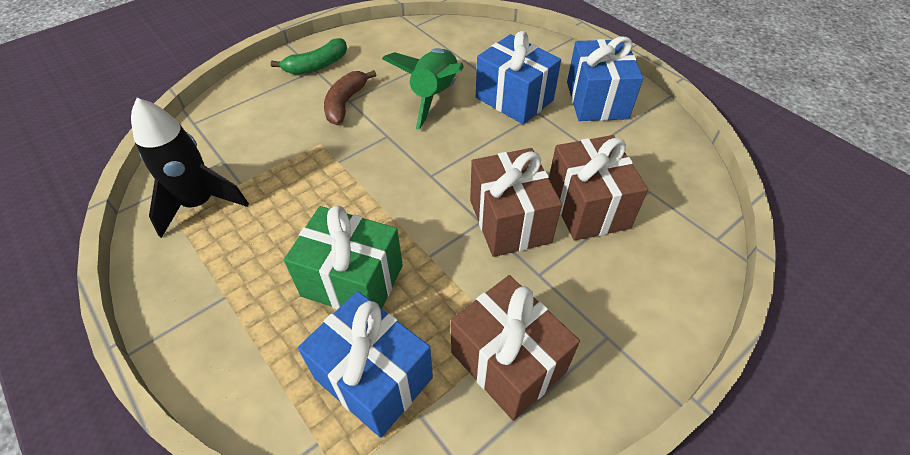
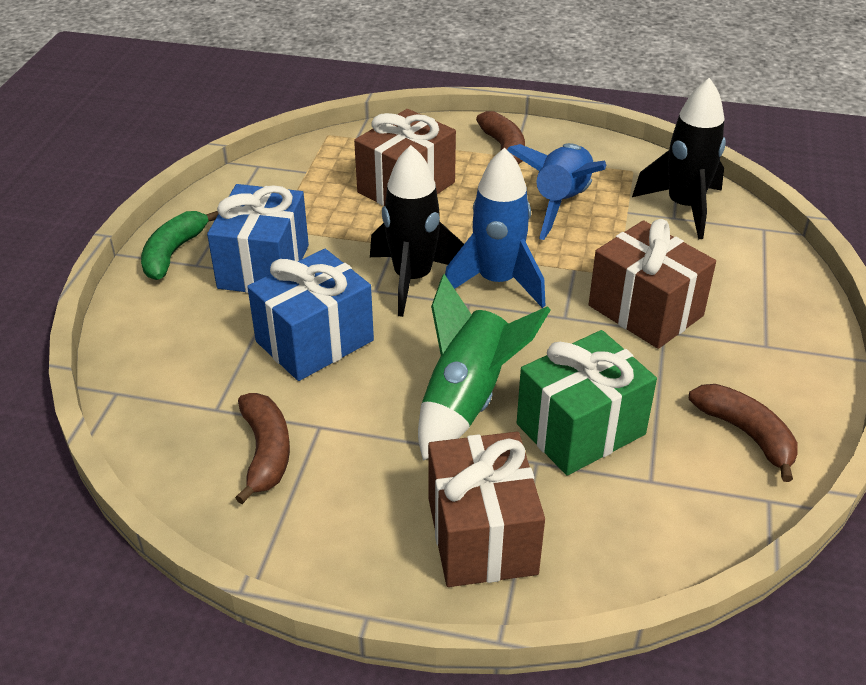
black rocket: [131,98,249,238] = 1 -> [370,145,464,317] [632,78,726,239] = 2
blue gift: [298,291,433,438] [476,31,561,124] [567,37,643,121] = 3 -> [207,184,309,293] [247,249,374,381] = 2
blue rocket: none = 0 -> [445,147,545,308] [507,143,606,240] = 2
brown banana: [324,70,376,125] = 1 -> [235,393,290,504] [476,111,525,164] [689,384,798,482] = 3

